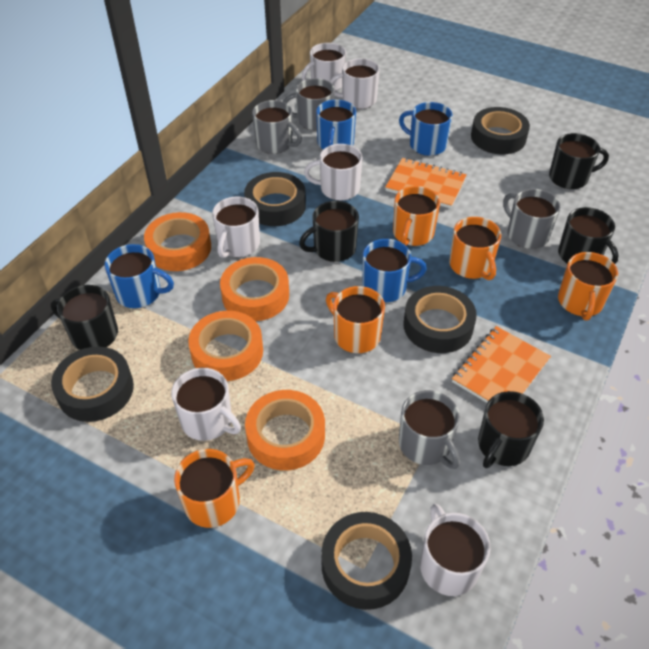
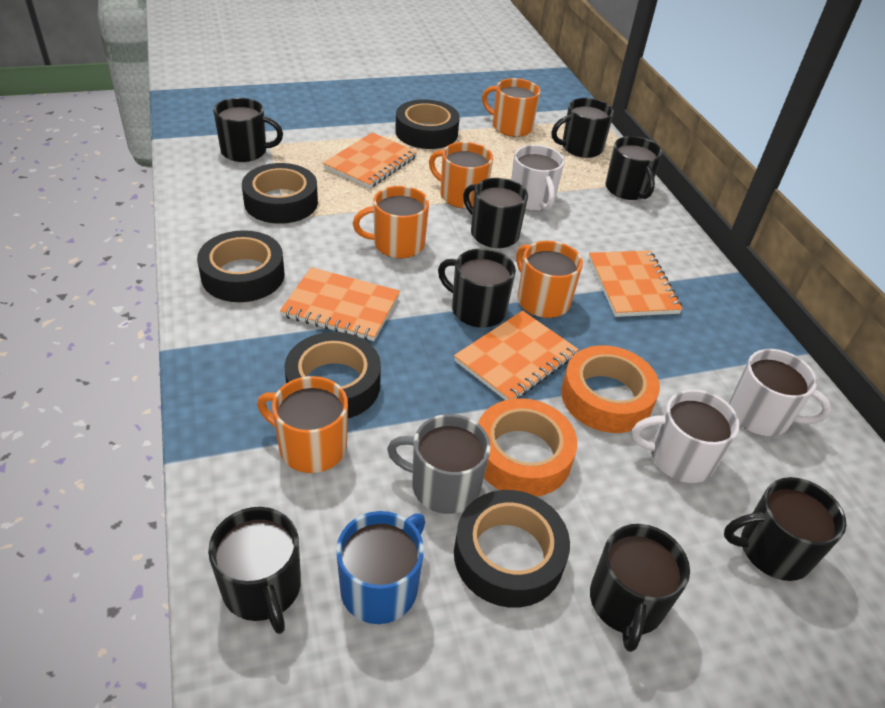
black mug: [51,285,118,350] [299,201,359,262] [478,391,544,468] [549,133,609,189] [558,207,619,264] = 5 -> [208,507,301,634] [213,98,283,162] [438,248,516,328] [463,178,528,248] [551,98,614,158] [590,524,690,652] [605,136,663,200] [724,477,846,581] = 8
blue mug: [104,244,174,308] [316,100,356,149] [362,239,427,302] [399,102,452,156] = 4 -> [336,511,425,624] = 1
grey mug: [252,100,302,154] [283,78,335,130] [399,390,460,469] [503,189,560,249] = 4 -> [387,414,491,514] = 1
orange notebook: [385,158,467,209] [452,326,551,403] = 2 -> [280,267,400,341] [323,133,417,189] [454,311,579,400] [589,251,683,317] = 4
orange tape: [144,212,211,271] [188,311,263,381] [220,257,289,321] [245,390,325,471] = 4 -> [478,398,577,497] [561,345,660,433] = 2
white mug: [171,368,241,441] [212,197,260,258] [302,43,346,91] [304,144,363,201] [329,58,380,109] [420,504,491,596] = 6 -> [511,145,565,211] [632,389,740,483] [729,349,831,436] = 3

